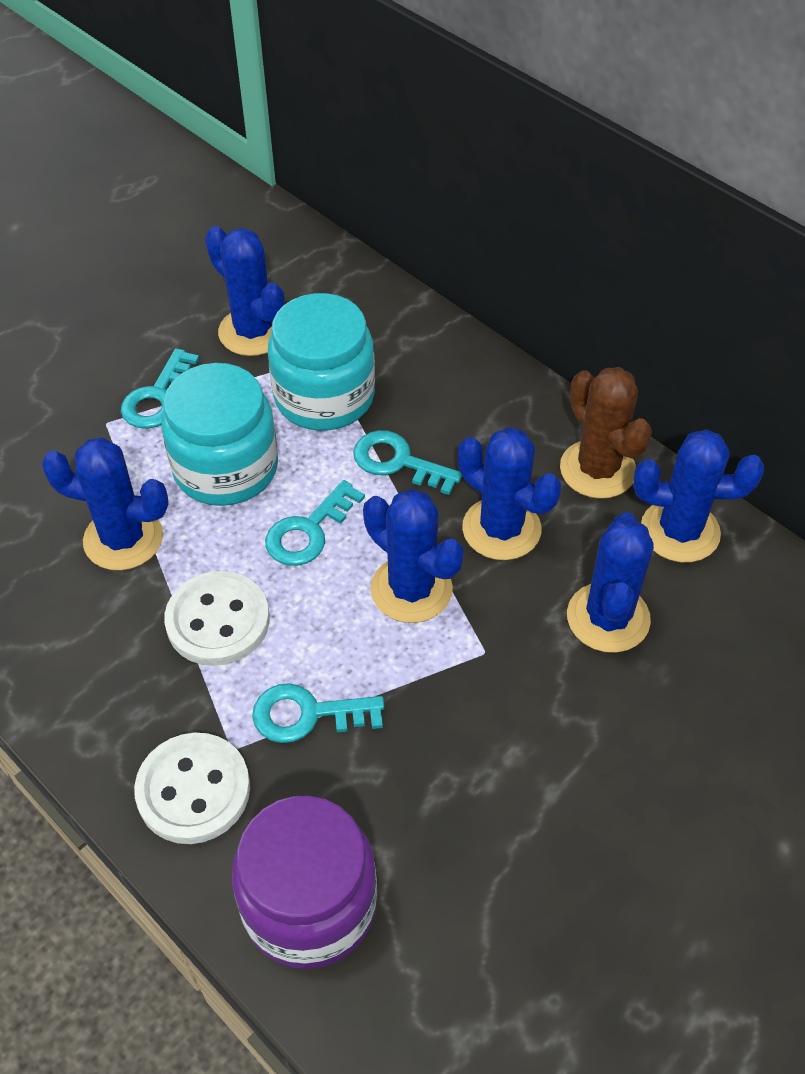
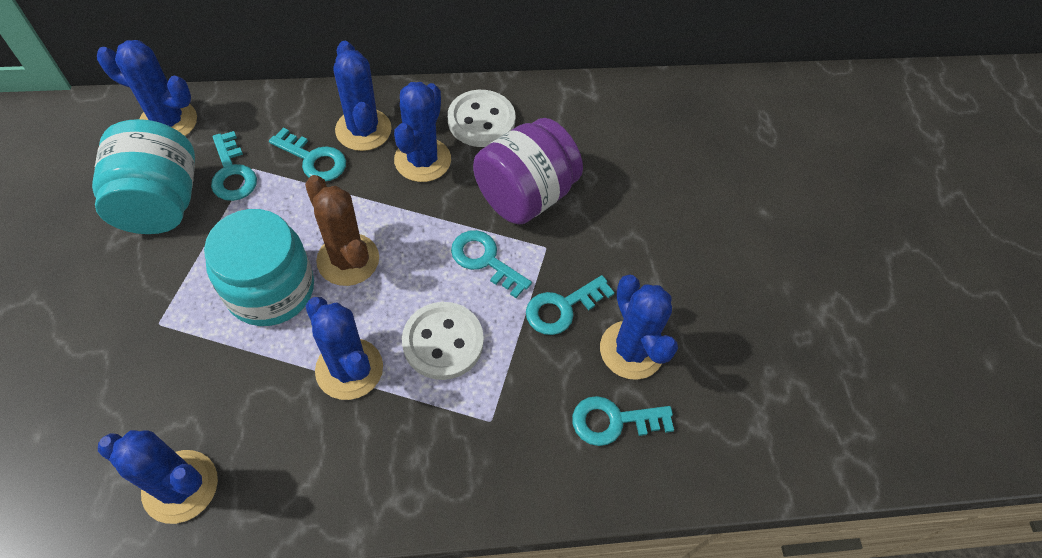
turquoise key: [121,348,199,429] [252,683,384,743] [265,480,365,566] [353,430,462,495] = 4 -> [211,131,257,201] [269,128,346,182] [451,230,532,298] [526,275,614,335] [572,396,674,446] = 5

